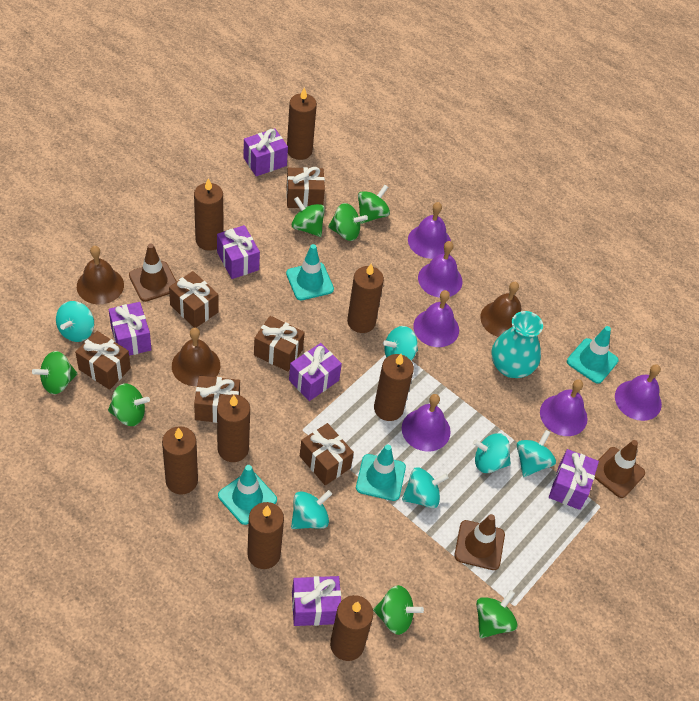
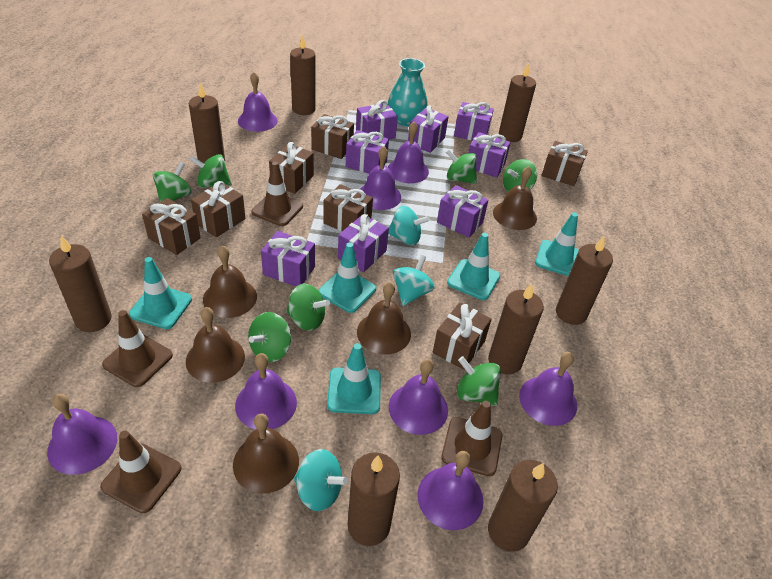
brown bell: [77,246,124,304] [172,328,220,386] [480,282,521,337] = 3 -> [186,307,245,383] [203,245,257,318] [233,414,299,493] [357,282,411,354] [493,166,537,230] = 5
brown gift: [75,331,131,390] [169,271,219,328] [194,376,240,423] [254,316,305,372] [286,167,325,208] [300,423,354,485] = 6 -> [142,198,201,255] [191,181,246,237] [269,142,314,194] [311,114,354,159] [323,184,373,231] [433,302,492,370] [542,141,588,186] = 7
brown traffic cone: [129,244,177,302] [454,514,505,570] [595,440,645,498] = 3 -> [100,431,182,513] [102,310,173,387] [251,162,303,226] [441,401,502,476] = 4
purple bell: [402,394,451,451] [408,202,451,259] [413,290,459,347] [418,241,462,298] [540,380,588,436] [615,364,662,421] = 6 -> [47,394,117,475] [235,353,297,429] [238,72,278,132] [360,146,401,210] [388,122,429,183] [389,359,448,435] [418,451,484,530] [519,352,577,426] = 8
purple gift: [108,302,152,356] [217,225,260,279] [243,128,288,176] [289,343,342,401] [292,576,341,626] [549,449,599,510] = 6 -> [261,231,315,287] [338,214,389,272] [346,130,389,173] [356,100,398,140] [408,106,449,153] [437,185,489,238] [454,102,494,141] [468,132,511,178] = 8
turquoise spinning top: [56,301,94,342] [291,490,332,529] [383,326,418,361] [402,467,449,508] [473,433,511,473] [516,430,556,477] = 6 -> [294,449,348,511] [388,206,430,245] [393,255,435,306] = 3
turquoise traffic cone: [218,465,277,525] [286,244,334,300] [356,444,406,501] [567,326,619,384] = 4 -> [129,257,192,329] [318,243,376,313] [327,343,381,414] [447,233,500,300] [535,213,579,276] = 5

